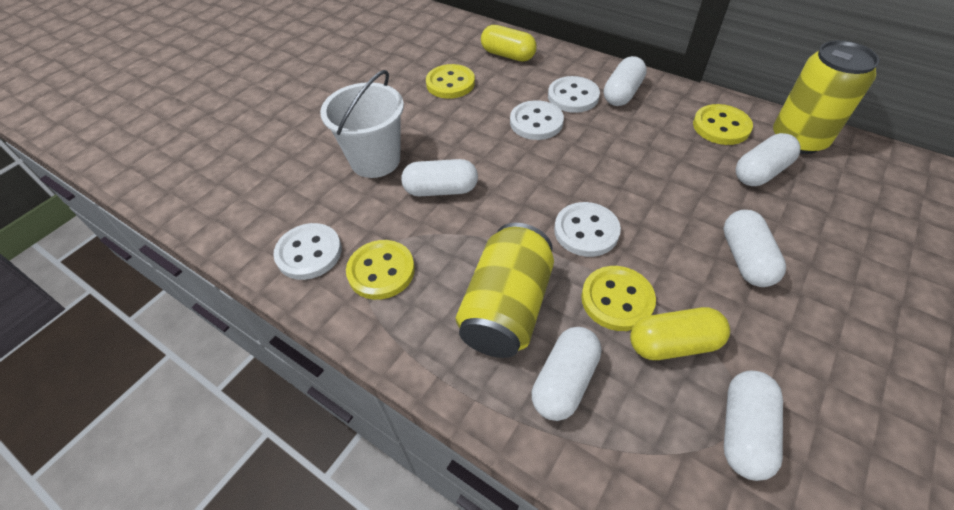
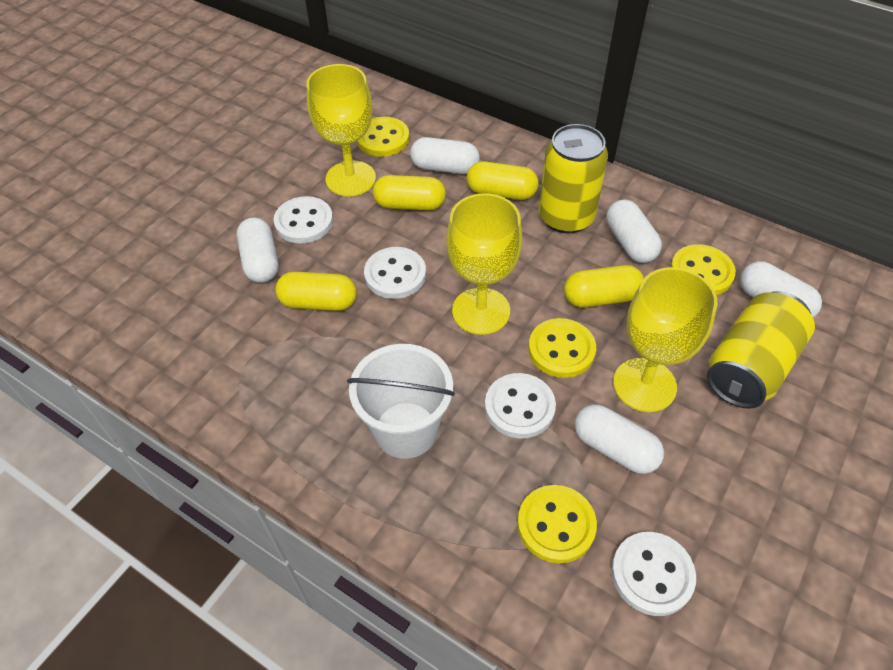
white capsule: [401,159,478,196] [532,327,601,421] [604,56,647,106] [723,210,786,287] [724,371,783,481] [736,133,800,186] = 6 -> [237,217,279,283] [410,137,480,174] [575,404,664,474] [606,200,662,263] [740,261,822,318] = 5
yellow capsule: [481,25,537,62] [630,307,730,360] = 2 -> [275,272,357,311] [373,175,446,210] [467,161,538,200] [564,265,644,308] = 4
yellow goblet: none = 0 -> [307,64,376,197] [446,193,522,335] [613,267,718,412] = 3

